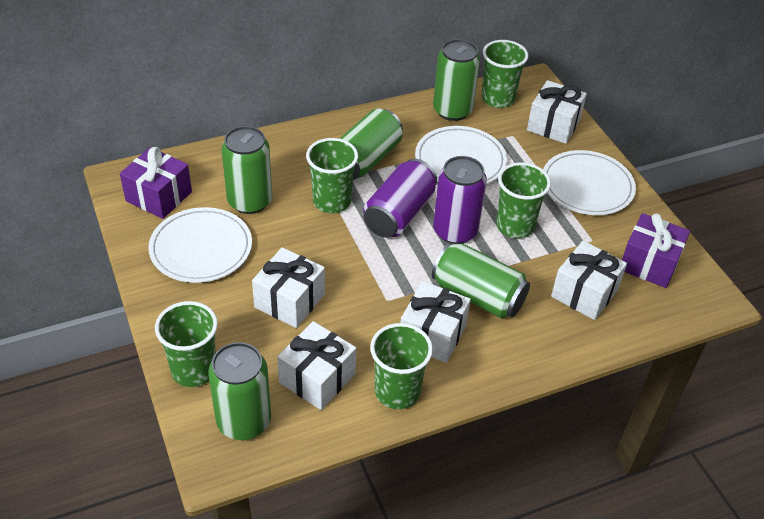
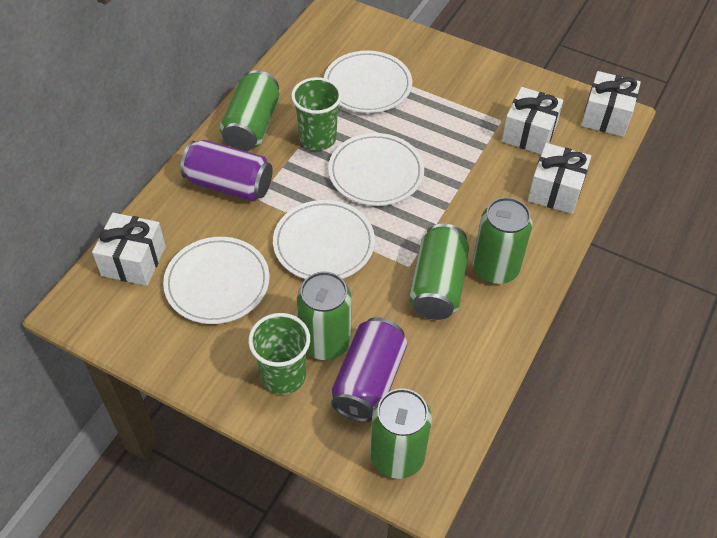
green cup: [155,301,218,387] [306,138,358,213] [370,323,433,409] [481,40,528,108] [496,162,551,238] = 5 -> [248,313,310,395] [291,77,342,151] = 2
purple gift: [120,147,192,219] [622,213,690,288] = 2 -> none = 0
white gift: [252,247,325,328] [277,321,356,410] [401,281,471,363] [527,80,587,144] [551,241,627,320] = 5 -> [92,213,166,286] [501,87,564,154] [528,143,591,214] [581,71,641,137] = 4
white plate: [148,207,252,283] [415,126,507,185] [543,150,636,215] = 3 -> [163,237,270,324] [273,200,375,279] [324,51,412,113] [328,133,424,206] = 4

